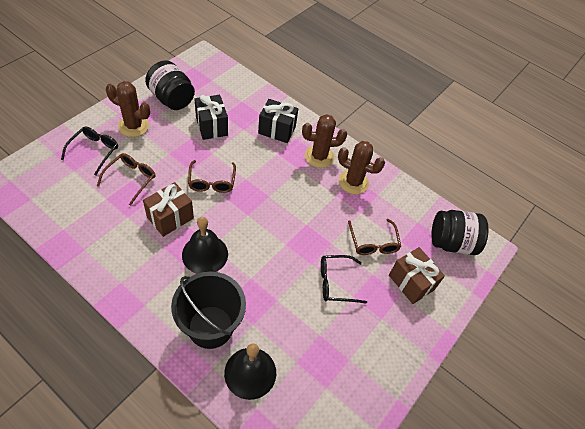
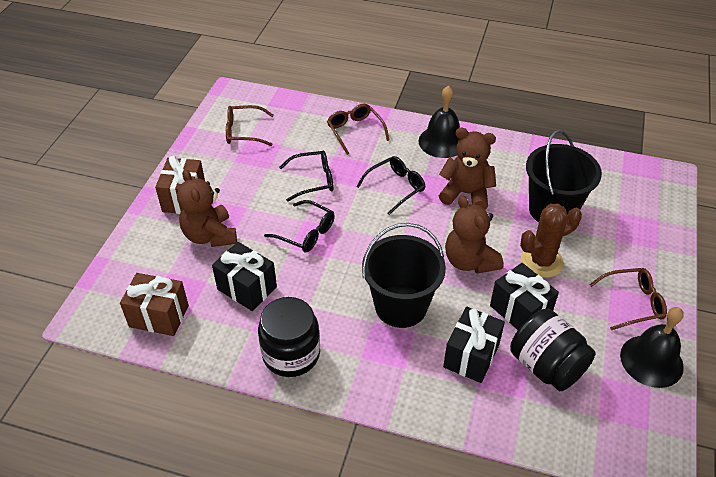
black bucket: [171,271,246,349] = 1 -> [362,223,446,328] [526,130,602,222] = 2
black gift: [195,95,228,140] [258,99,298,143] = 2 -> [212,242,277,311] [443,306,505,383] [490,263,559,330] = 3
black glasses: [61,126,118,175] [321,255,367,304] = 2 -> [264,200,335,253] [279,151,334,202] [356,156,425,215] = 3
brown cactus: [106,81,150,137] [302,114,347,168] [338,141,385,194] = 3 -> [520,204,582,278] = 1
brown teddy bear: none = 0 -> [177,169,237,247] [439,128,496,210] [445,195,503,274] = 3

